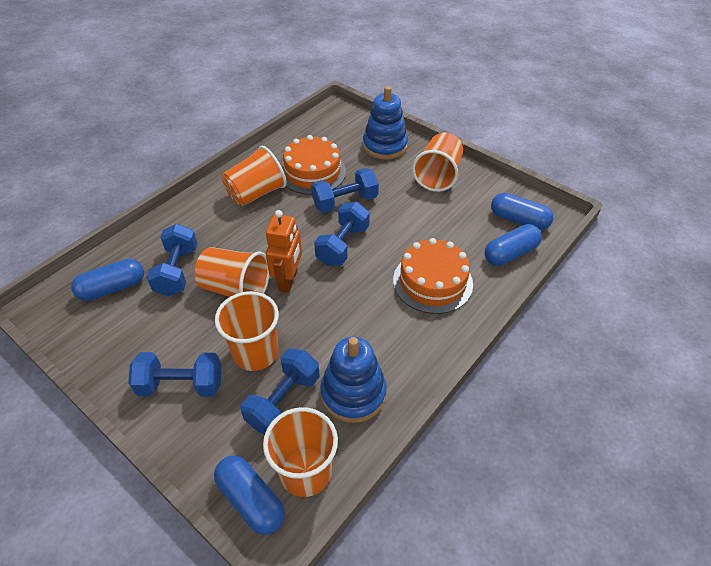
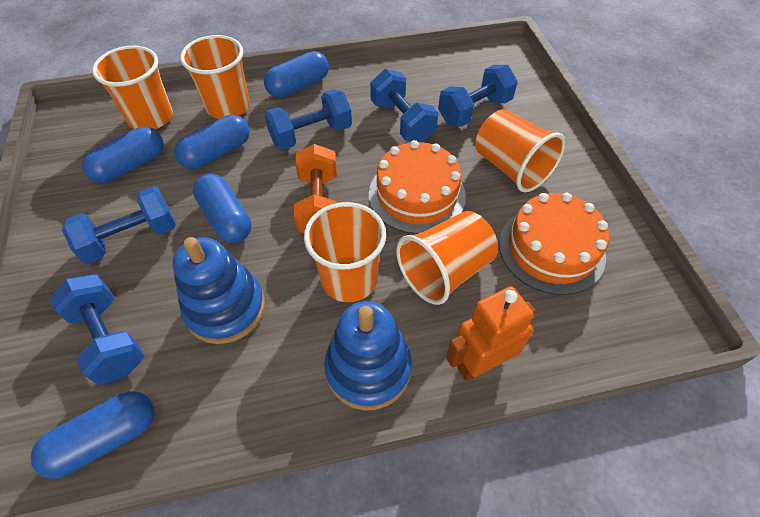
blue capsule: [71,259,144,301] [214,455,285,535] [485,224,542,266] [491,193,553,230] = 4 -> [30,391,154,479] [82,127,164,183] [174,115,250,169] [193,174,251,243] [264,51,329,98] = 5
orange dumbbell: none = 0 -> [294,144,337,233] = 1

